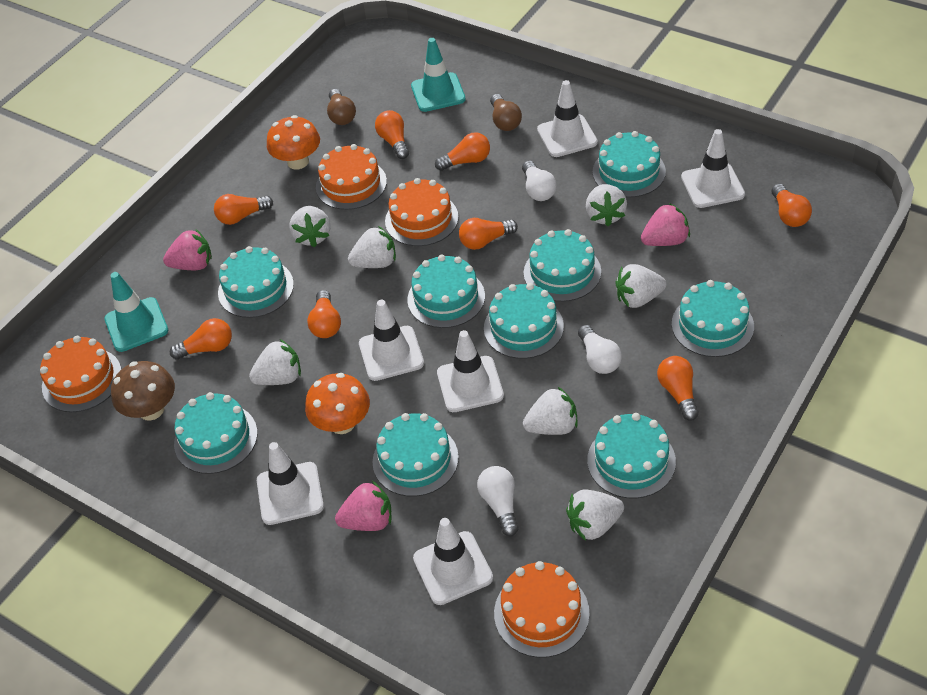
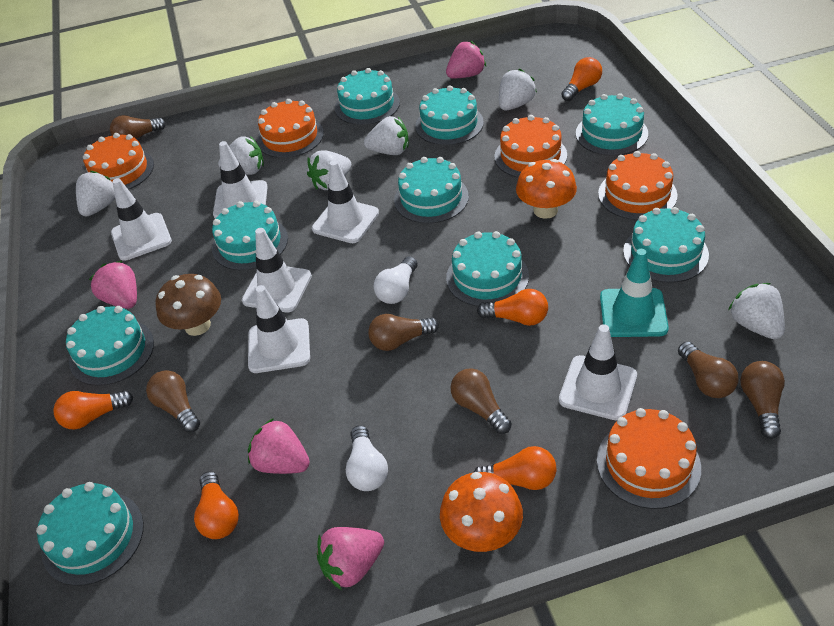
brown light bulb: [327,89,356,125] [490,94,522,131] = 2 -> [110,115,166,139] [146,370,200,433] [368,314,439,351] [451,368,512,434] [678,341,739,398] [740,361,785,439] = 6
orange cake: [40,336,121,412] [316,144,387,210] [385,178,459,246] [494,561,590,658] = 4 -> [83,133,154,190] [257,99,324,158] [494,115,567,178] [597,408,701,509] [598,151,678,220] = 5
orange light bulb: [170,318,232,360] [214,194,273,225] [307,290,341,338] [375,110,409,159] [435,132,490,171] [459,218,518,250] [657,356,699,421] [771,184,812,227] = 8 -> [53,390,133,430] [194,471,239,539] [473,446,557,490] [477,289,548,326] [561,57,602,101] = 5
pink strawberry: [163,229,212,270] [335,481,392,531] [641,203,690,246] = 3 -> [89,260,137,309] [248,418,310,474] [317,527,384,590] [446,41,486,78] = 4
turquoise traffic cone: [104,272,169,352] [411,38,466,112] = 2 -> [600,249,669,337] = 1
white light bulb: [477,466,519,536] [522,161,557,201] [578,325,622,374] = 3 -> [346,425,388,491] [374,256,418,304] = 2
white strawberry: [249,339,301,385] [289,206,330,247] [348,226,396,268] [523,387,578,435] [566,489,624,541] [586,184,627,227] [615,264,666,308] = 7 -> [76,171,115,217] [218,136,264,175] [307,150,351,190] [364,116,409,155] [499,68,537,110] [728,283,785,339] = 6

